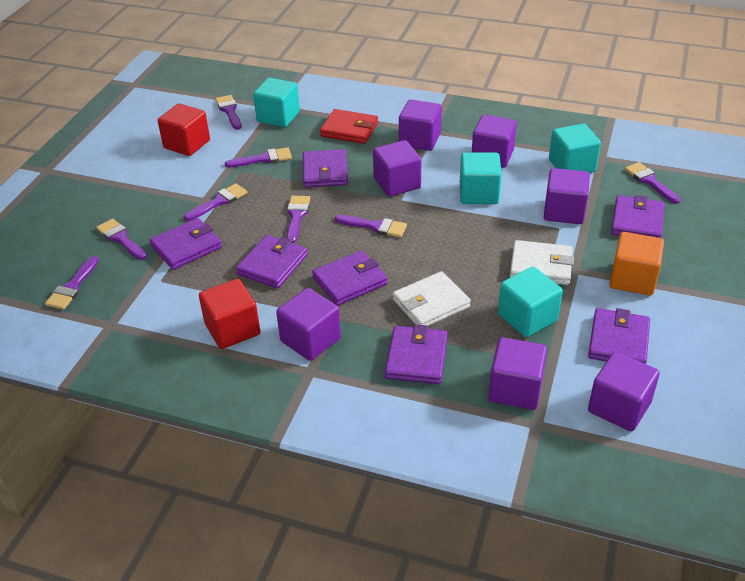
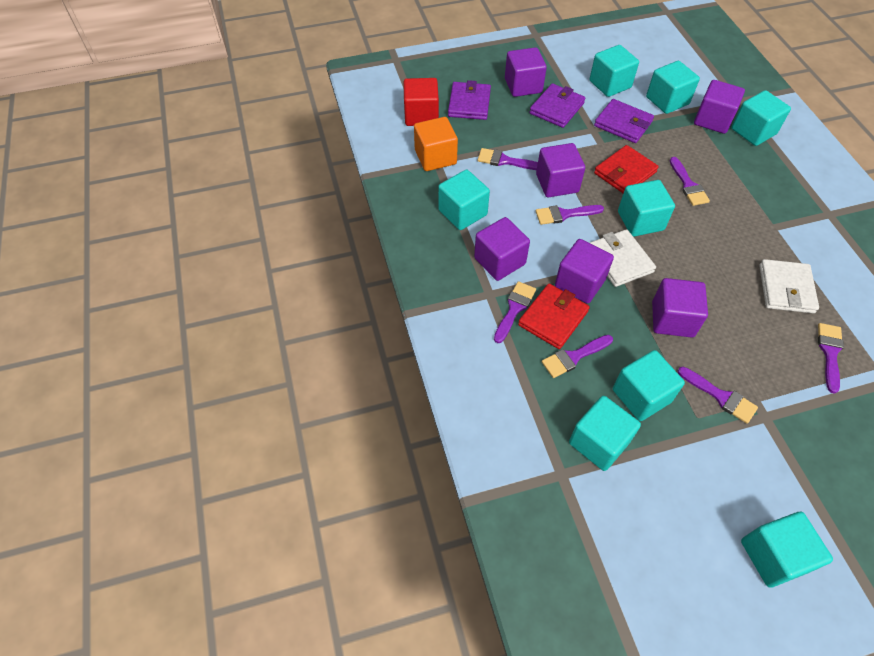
purple brush: [45,256,99,310] [96,219,146,260] [184,183,247,221] [215,95,241,130] [225,147,292,168] [287,196,310,243] [335,215,407,237] [625,162,681,204] = 8 -> [477,148,538,170] [494,281,536,343] [536,205,604,225] [542,335,613,378] [670,157,710,206] [678,367,758,424] [818,323,844,394] = 7
purple cube: [276,288,341,361] [373,140,421,197] [399,100,442,151] [472,115,517,168] [488,337,547,410] [544,168,590,224] [588,352,660,432] = 7 -> [474,217,530,281] [505,47,547,97] [536,143,585,197] [555,239,614,304] [652,278,708,338] [694,80,745,134] = 6
purple wallet: [150,218,222,270] [236,235,307,289] [303,149,348,187] [312,250,387,306] [385,324,448,384] [588,308,650,364] [611,195,665,238] = 7 -> [448,80,491,120] [530,83,585,128] [594,99,654,143] = 3
red cube: [158,103,210,156] [199,279,261,349] = 2 -> [404,78,439,126] = 1
red wallet: [320,109,378,144] = 1 -> [518,284,590,349] [594,145,659,193] = 2
turquoise cube: [253,78,300,127] [460,152,502,204] [498,266,563,337] [549,124,601,173] = 4 -> [438,170,490,230] [569,396,641,471] [590,45,639,97] [613,350,685,421] [618,180,675,237] [646,61,700,114] [731,90,791,146] [741,512,833,588] = 8

